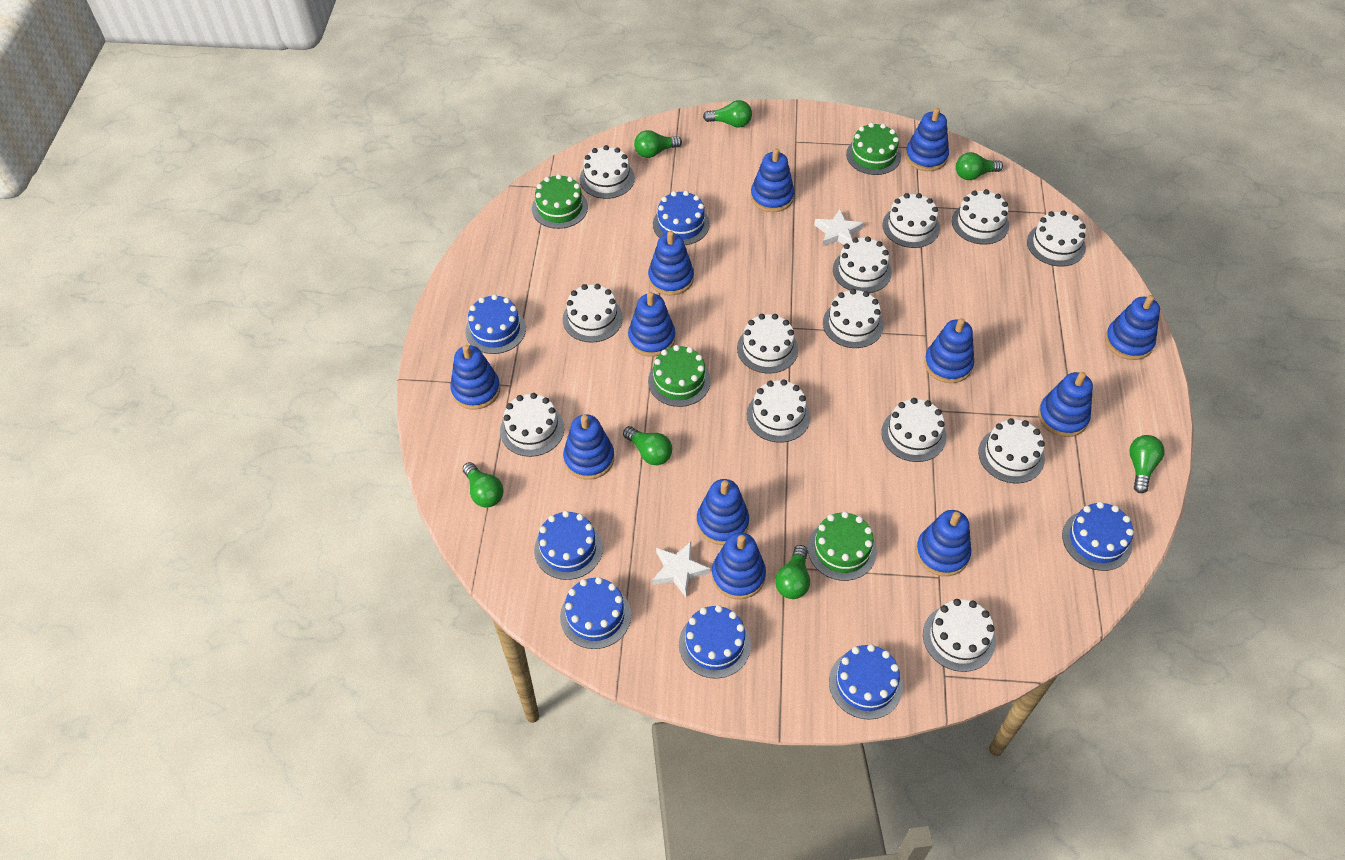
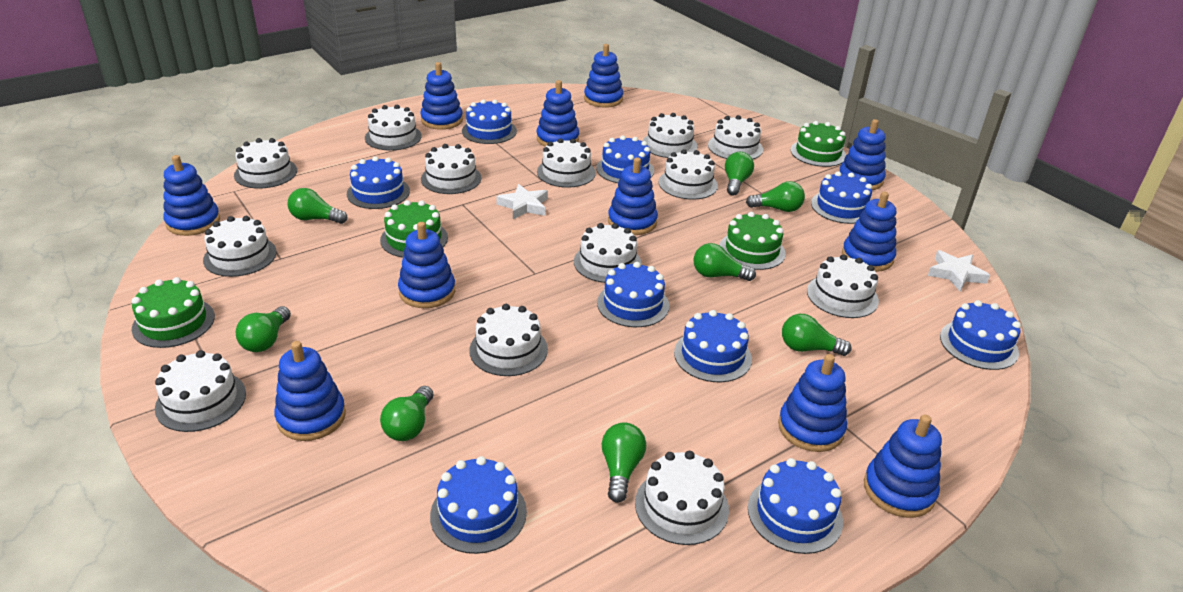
blue cake: [465,294,526,354] [534,511,603,580] [560,577,631,649] [653,191,710,245] [679,605,751,679] [829,644,903,720] [1062,502,1134,571] = 7 -> [347,156,410,209] [430,456,527,554] [462,99,517,144] [596,135,654,183] [597,262,669,327] [674,310,752,382] [748,458,843,554] [811,171,872,224] [940,300,1021,370] = 9
blue stacking toy: [450,345,500,410] [563,414,614,480] [628,292,675,357] [648,231,694,295] [697,479,749,545] [712,533,766,599] [751,148,794,212] [905,108,949,171] [916,510,971,576] [924,318,974,383] [1038,372,1093,437] [1105,295,1160,360] = 12 -> [163,155,220,236] [274,341,346,441] [398,222,455,308] [420,62,463,130] [537,80,579,147] [584,44,623,107] [608,158,658,235] [778,354,847,452] [839,119,886,190] [842,192,896,272] [864,415,942,518] = 11
green light bulb: [462,462,504,507] [623,426,672,465] [634,130,682,158] [703,100,752,128] [775,545,810,599] [956,152,1003,180] [1129,435,1165,493] = 7 -> [236,306,291,352] [287,188,347,224] [380,386,433,441] [602,422,646,503] [694,243,756,281] [725,152,754,196] [746,181,805,212] [782,314,851,356] = 8

